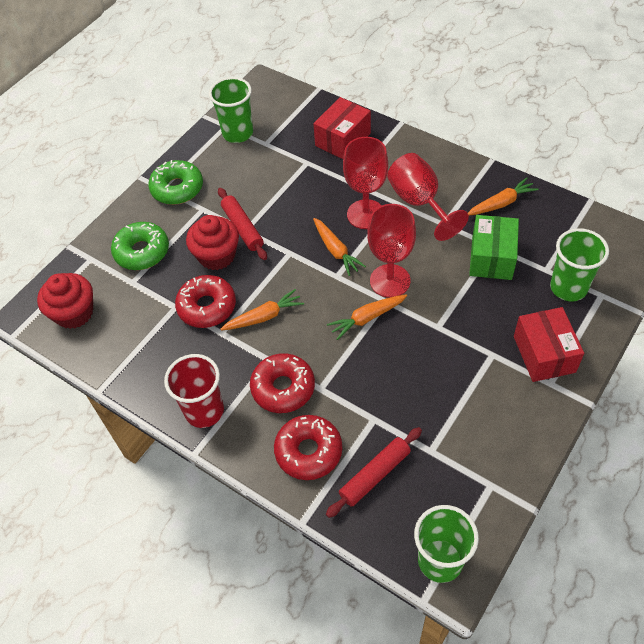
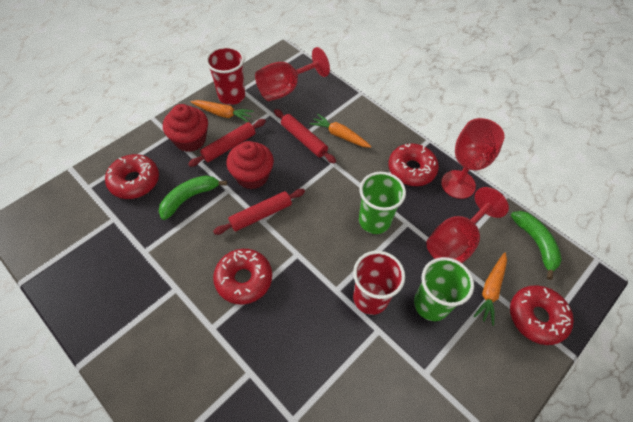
green banana: none = 0 -> [159,175,227,220] [511,211,562,280] = 2
green box: [469,215,519,280] = 1 -> none = 0
green cup: [209,77,253,143] [414,505,479,583] [550,228,609,301] = 3 -> [359,172,406,234] [414,257,474,321] = 2
green donut: [111,222,169,270] [148,160,203,205] = 2 -> none = 0
orange carrot: [220,289,304,331] [313,218,366,276] [327,294,407,340] [468,177,539,216] = 4 -> [191,100,254,122] [310,114,372,148] [473,253,507,326] = 3
red box: [313,97,371,159] [514,307,584,382] = 2 -> none = 0
red cup: [164,354,224,428] = 1 -> [206,46,245,105] [353,251,405,315] = 2
red donut: [175,275,236,328] [250,353,315,413] [274,415,342,480] = 3 -> [105,154,159,199] [213,249,272,304] [388,143,439,186] [510,286,574,345] = 4
red rolling pin: [218,188,267,260] [326,427,422,518] = 2 -> [188,119,266,167] [213,189,305,235] [274,109,336,164] = 3

